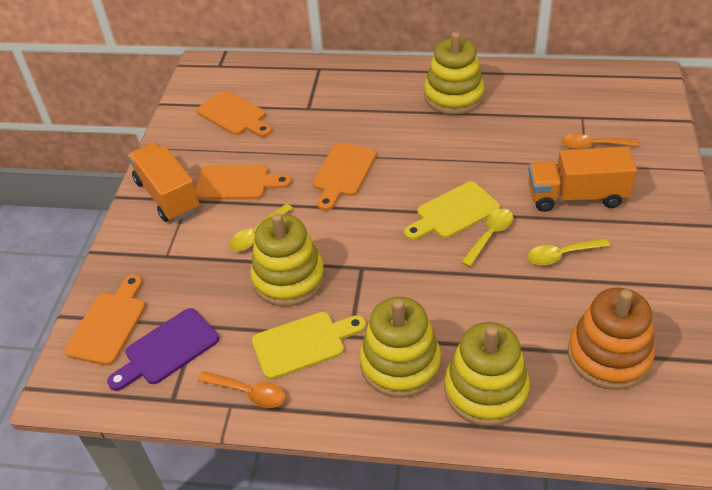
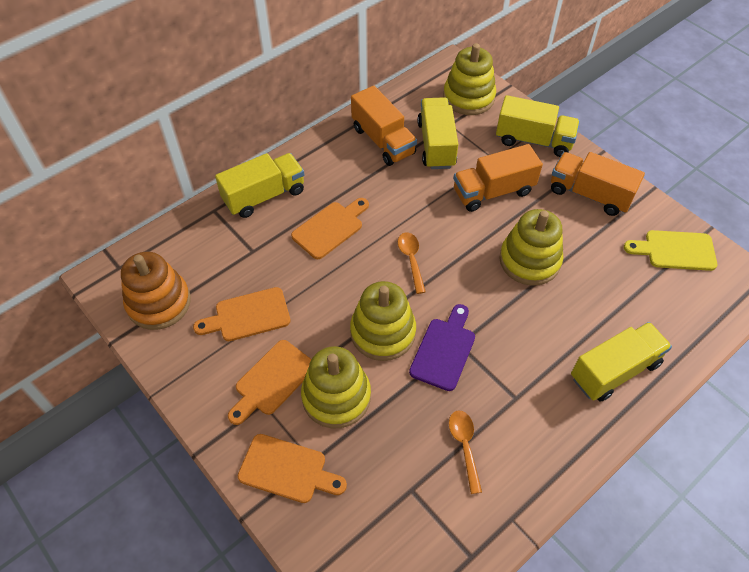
orange truck: [128,142,200,222] [528,147,637,212] = 2 -> [351,86,417,166] [453,144,543,212] [551,152,645,216] = 3
yellow cutting board: [252,312,366,380] [404,182,500,240] = 2 -> [624,230,717,271] = 1
yellow spoon: [229,204,293,251] [461,209,513,267] [527,238,610,265] = 3 -> none = 0
yellow truck: none = 0 -> [215,153,304,218] [417,97,458,169] [496,95,580,157] [571,322,672,402] = 4

